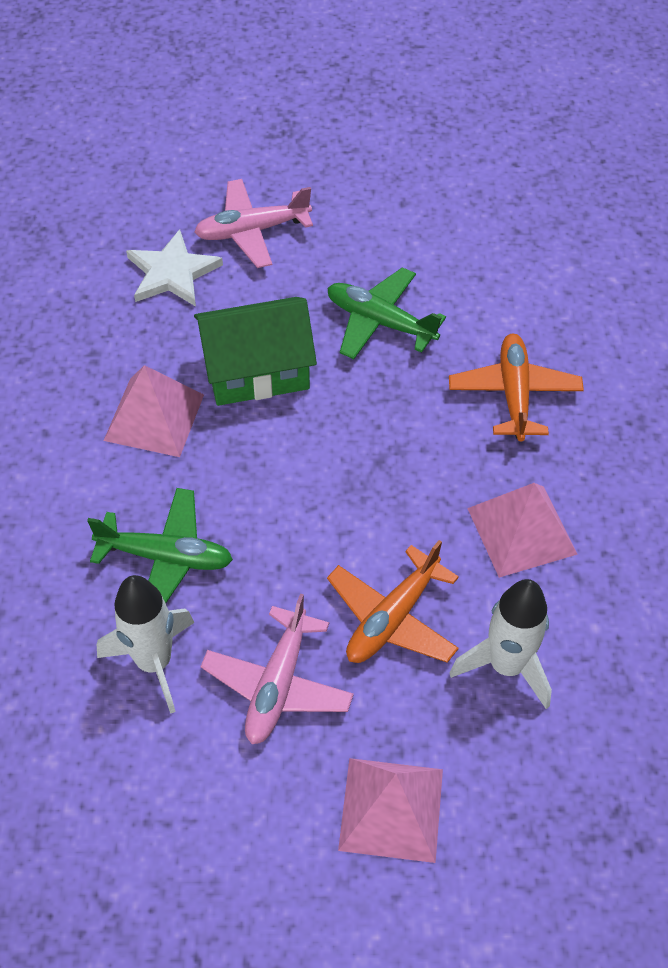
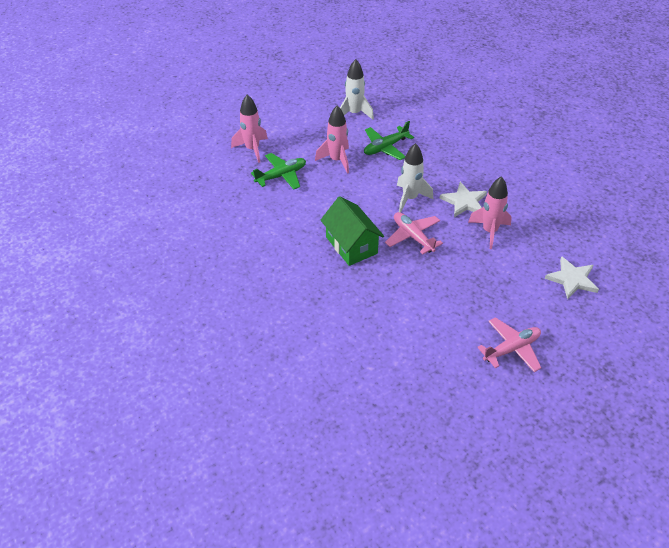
orange plane: [327,540,459,663] [449,334,584,441] = 2 -> none = 0
pink pyramid: [103,365,204,457] [338,758,443,863] [467,483,578,578] = 3 -> none = 0
pink rocket: none = 0 -> [231,95,268,163] [315,105,349,174] [468,176,512,249] = 3
white star: [126,229,223,307] = 1 -> [439,182,487,217] [545,256,599,299] = 2

